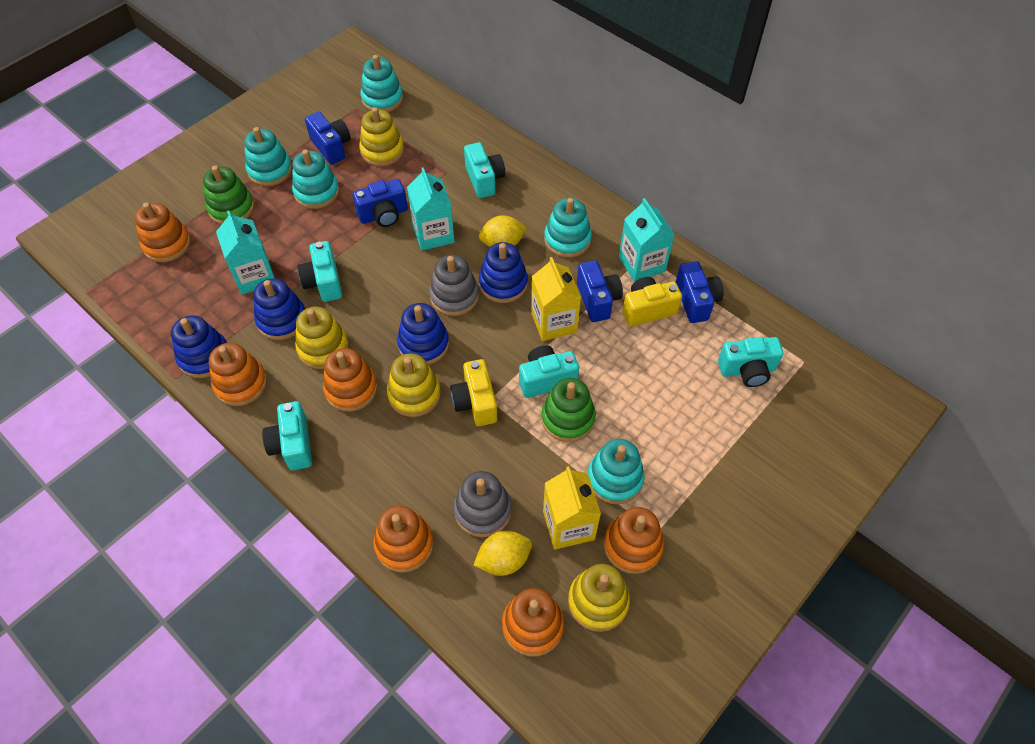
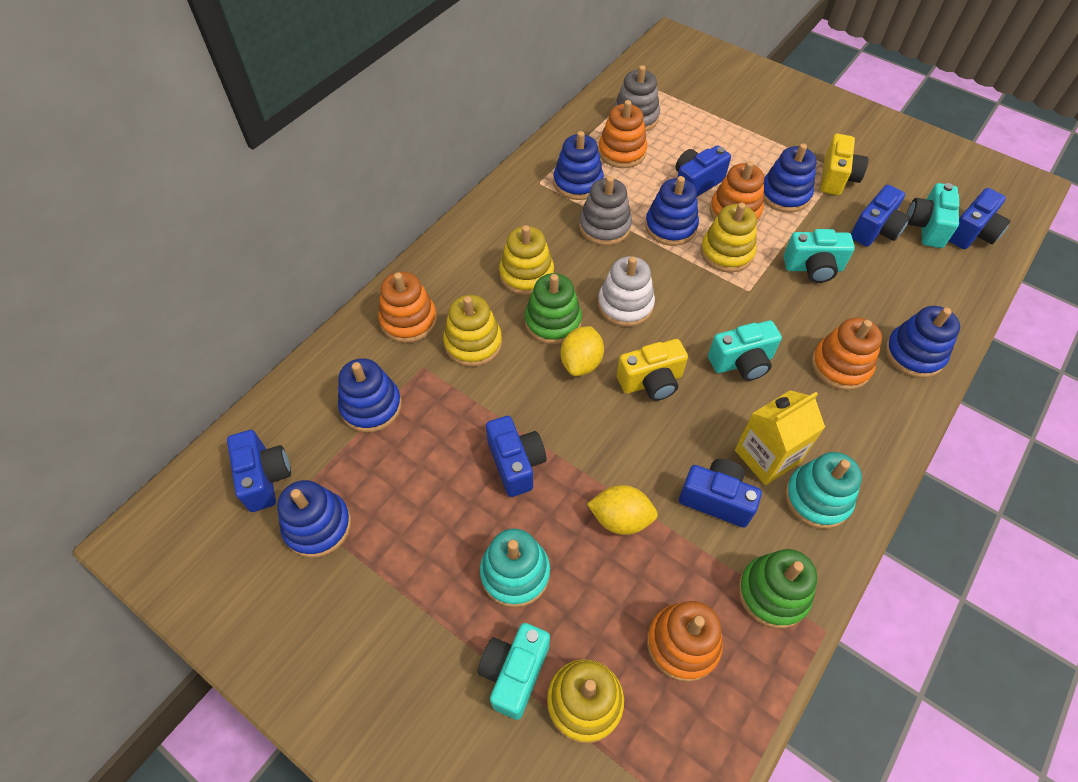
blue camera: [305,112,351,164] [352,179,408,227] [577,260,623,322] [676,261,724,323] = 4 -> [227,430,291,512] [486,416,547,497] [675,145,731,197] [679,459,762,528] [851,185,910,247] [949,188,1011,249] = 6
blue stacking toy: [171,316,227,378] [253,278,305,340] [397,303,449,365] [479,242,528,303] = 4 -> [277,480,351,558] [338,358,402,433] [553,131,604,200] [645,176,699,246] [764,144,817,213] [885,306,960,378] = 6
orange stacking toy: [135,202,191,262] [209,343,267,406] [323,348,378,412] [373,506,434,573] [502,588,564,657] [604,507,664,574] = 6 -> [378,272,437,343] [598,100,647,168] [647,601,723,682] [710,161,764,223] [812,317,882,390] = 5
turquoise camera: [262,401,312,470] [298,241,342,302] [464,142,505,198] [519,345,579,398] [718,337,783,387] = 5 -> [478,623,550,720] [708,320,782,381] [783,229,855,283] [907,183,959,248] = 4
turquoise carton: [216,211,275,295] [407,167,455,251] [619,198,675,282] = 3 -> none = 0
turquoise stacking toy: [244,127,292,186] [292,149,339,209] [361,55,403,112] [544,198,592,258] [588,439,645,504] = 5 -> [480,529,550,608] [785,452,862,529] = 2
white stacking toy: none = 0 -> [598,256,655,327] = 1
yellow carton: [531,257,581,341] [543,466,601,550] = 2 -> [735,390,825,485] = 1

